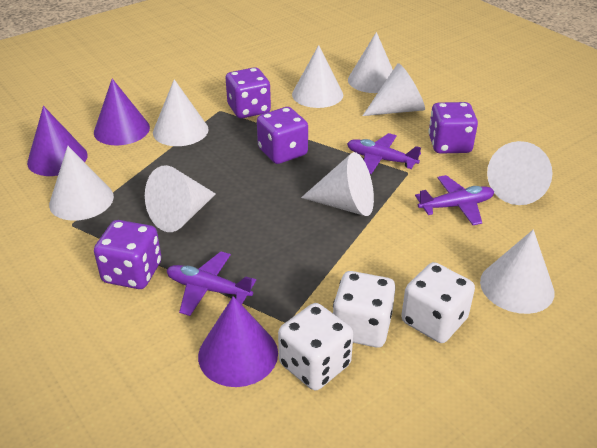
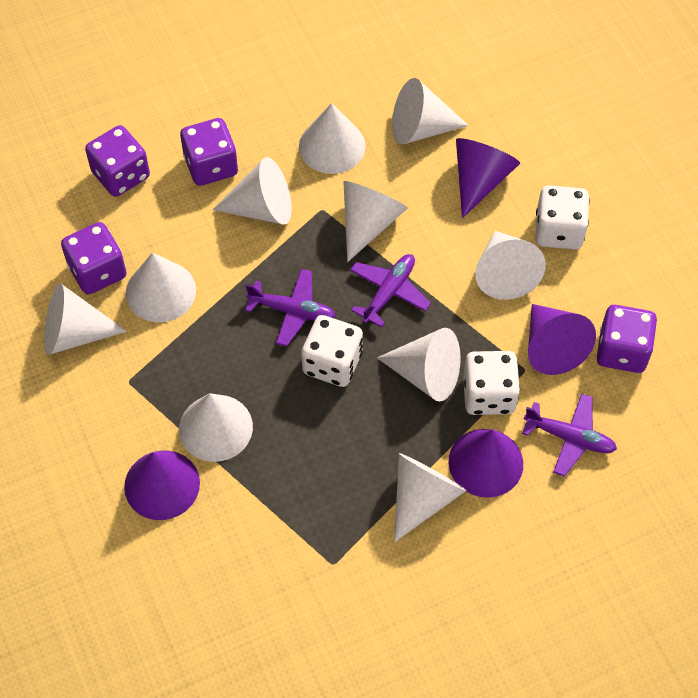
purple cone: [27,106,87,176] [94,79,150,145] [198,296,278,387] = 3 -> [124,450,200,520] [449,429,523,498] [456,138,520,218] [528,304,596,375] = 4
white cone: [49,146,114,221] [145,165,216,232] [153,79,209,146] [292,45,343,108] [301,152,374,216] [348,32,393,93] [363,63,425,116] [480,230,555,314] [487,141,553,205] = 9 -> [44,283,127,355] [126,253,196,322] [179,393,253,462] [213,157,292,225] [299,103,366,174] [343,181,408,262] [377,328,461,402] [392,78,469,145] [394,453,467,542] [475,231,546,300] = 10

